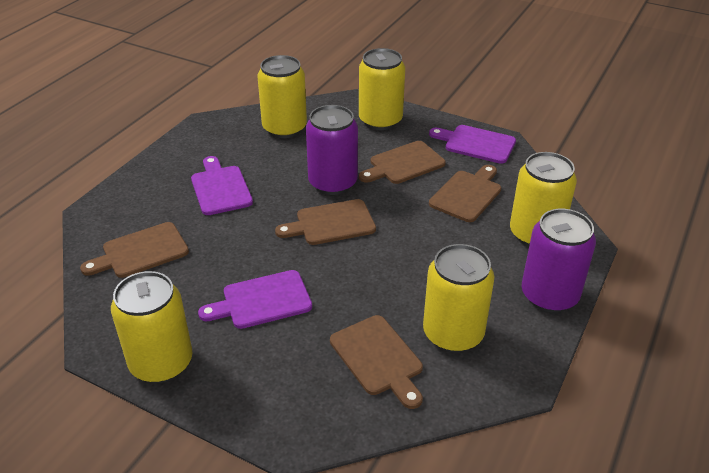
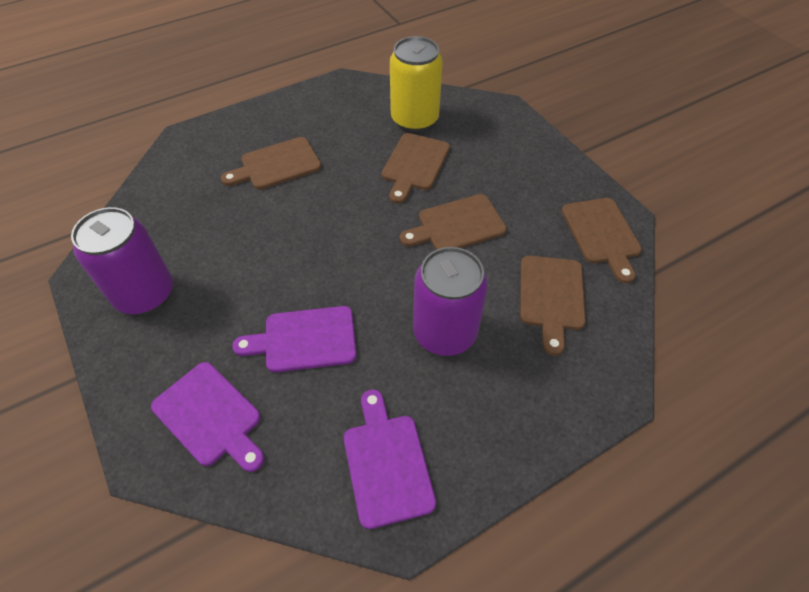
yellow can: [111,271,192,383] [257,55,307,138] [359,48,405,130] [423,244,495,352] [510,152,577,247] = 5 -> [390,36,443,132] = 1

